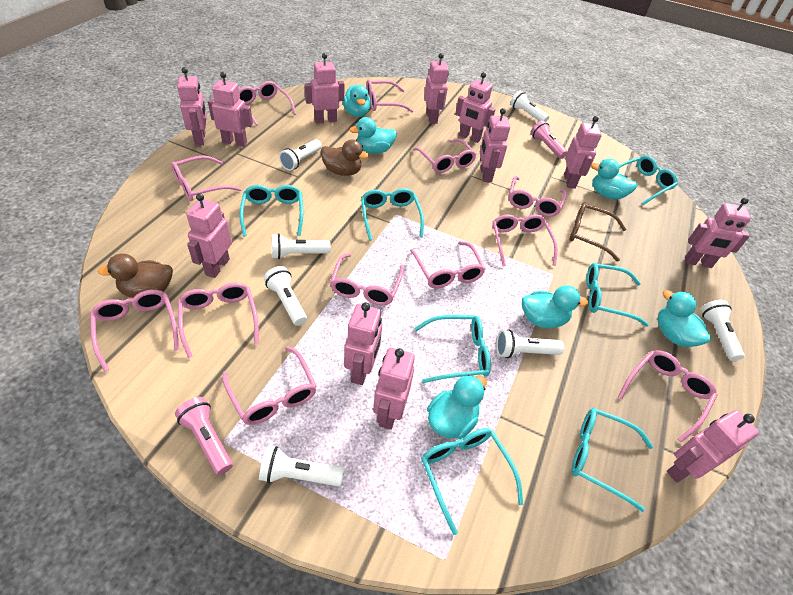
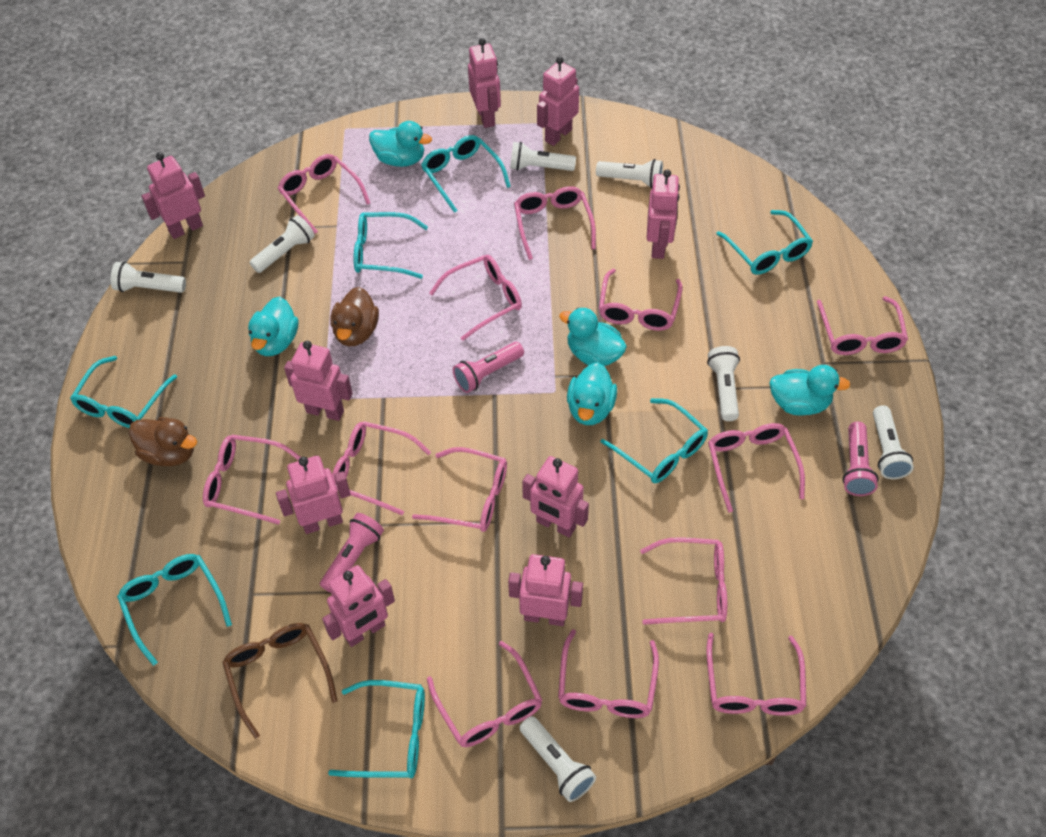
pink flashlight: [175,397,233,475] [531,121,568,159] = 2 -> [320,513,384,593] [453,342,524,393] [842,422,879,496] = 3
pink glasses: [90,290,180,372] [171,155,241,201] [178,282,259,358] [222,346,317,425] [239,81,296,126] [330,253,404,305] [366,79,413,112] [410,241,485,288] [412,138,477,173] [492,214,558,267] [509,176,567,217] [618,350,717,443] = 12 -> [203,435,301,525] [278,154,370,234] [332,421,431,515] [412,447,507,532] [427,641,542,747] [429,255,522,341] [514,186,596,260] [558,629,659,718] [599,269,683,331] [640,537,727,625] [706,633,806,716] [708,423,805,513] [817,296,908,355] = 13
pink robot: [177,67,207,145] [186,193,232,278] [208,72,253,147] [305,53,344,124] [344,303,382,385] [373,348,415,430] [424,53,449,124] [455,72,495,143] [480,108,510,182] [564,116,602,189] [667,410,759,483] [685,198,751,268] = 12 -> [142,152,205,239] [276,456,351,534] [284,341,353,421] [322,565,395,647] [468,38,501,128] [508,554,583,626] [522,456,589,538] [537,56,579,146] [647,169,680,259] = 9
turquoise duck: [342,85,371,117] [349,117,397,154] [427,375,487,439] [522,285,588,328] [591,159,638,200] [657,290,711,347] = 6 -> [248,297,298,356] [369,121,432,167] [559,308,627,366] [567,362,617,425] [770,365,851,416] = 5

